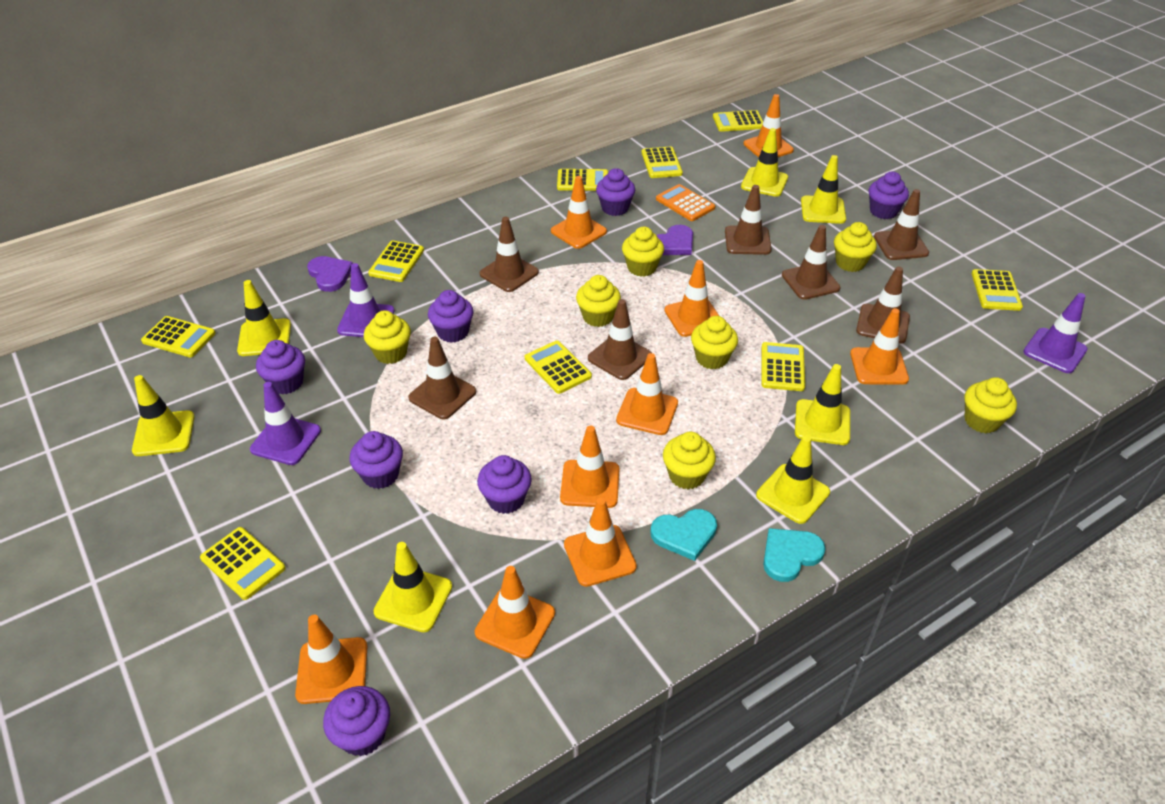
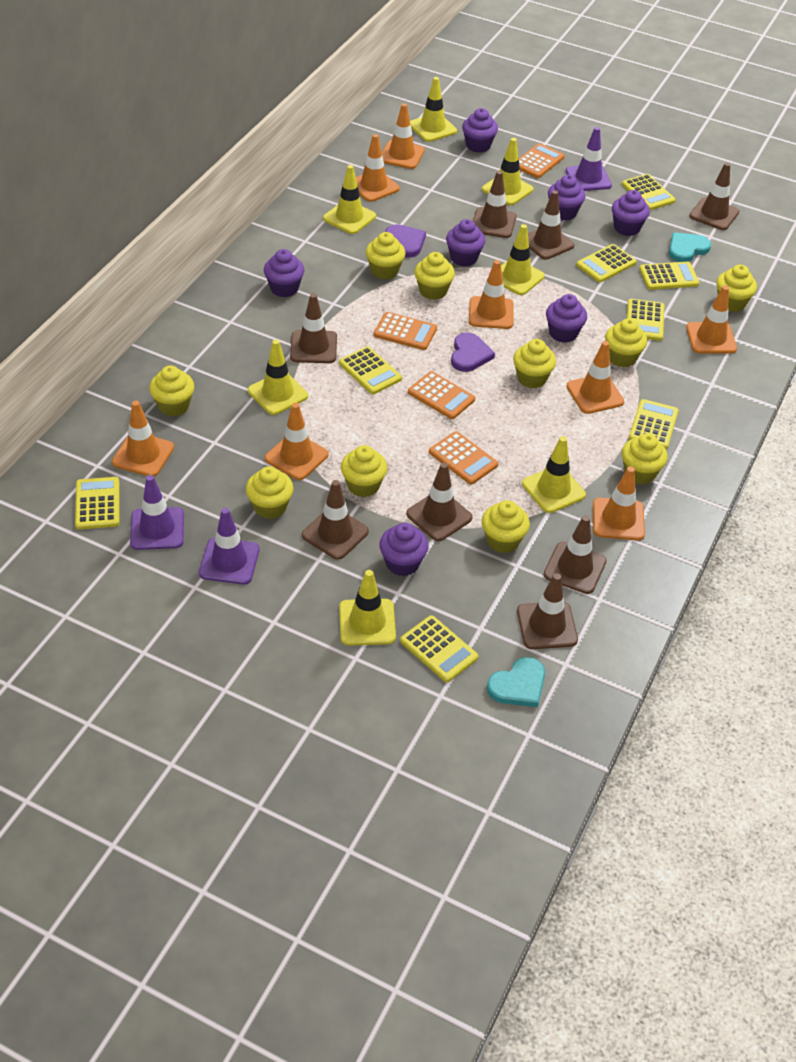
brown traffic cone: [408,337,476,419] [479,217,539,292] [588,299,652,380] [725,185,772,255] [782,225,841,300] [856,266,910,344] [874,189,929,260] = 7 -> [290,293,337,363] [302,480,369,560] [406,463,473,541] [473,171,517,238] [517,573,578,649] [528,190,575,260] [544,515,607,594] [689,163,739,230] = 8
orange calculator: [656,184,715,221] = 1 -> [374,312,437,350] [408,371,475,419] [429,431,498,484] [519,143,565,178] = 4
orange traffic cone: [295,615,367,704] [475,566,555,659] [551,176,607,249] [560,426,620,508] [564,498,637,587] [616,353,678,435] [664,260,719,337] [743,94,794,158] [850,308,909,385] = 9 -> [112,401,174,477] [265,403,329,480] [356,134,400,202] [382,103,425,169] [469,260,514,329] [566,341,624,414] [593,466,645,541] [686,286,737,354] = 8
yellow calculator: [141,316,216,357] [200,527,286,600] [368,241,424,282] [525,340,592,394] [557,169,608,191] [642,147,683,178] [713,110,763,132] [761,342,805,391] [971,269,1023,311] = 9 -> [75,477,120,529] [339,346,402,394] [400,615,478,682] [576,244,637,282] [622,174,676,210] [627,299,664,341] [629,399,679,449] [639,262,700,290] = 8
yellow cupcake: [364,310,411,364] [576,275,621,327] [622,227,664,277] [663,432,716,489] [691,316,738,369] [834,222,877,272] [964,377,1017,433] = 7 -> [149,366,195,416] [246,466,293,519] [341,445,388,497] [366,232,405,280] [414,252,455,300] [482,500,530,553] [513,339,556,388] [605,318,647,367] [622,433,668,485] [716,265,757,312] = 10

